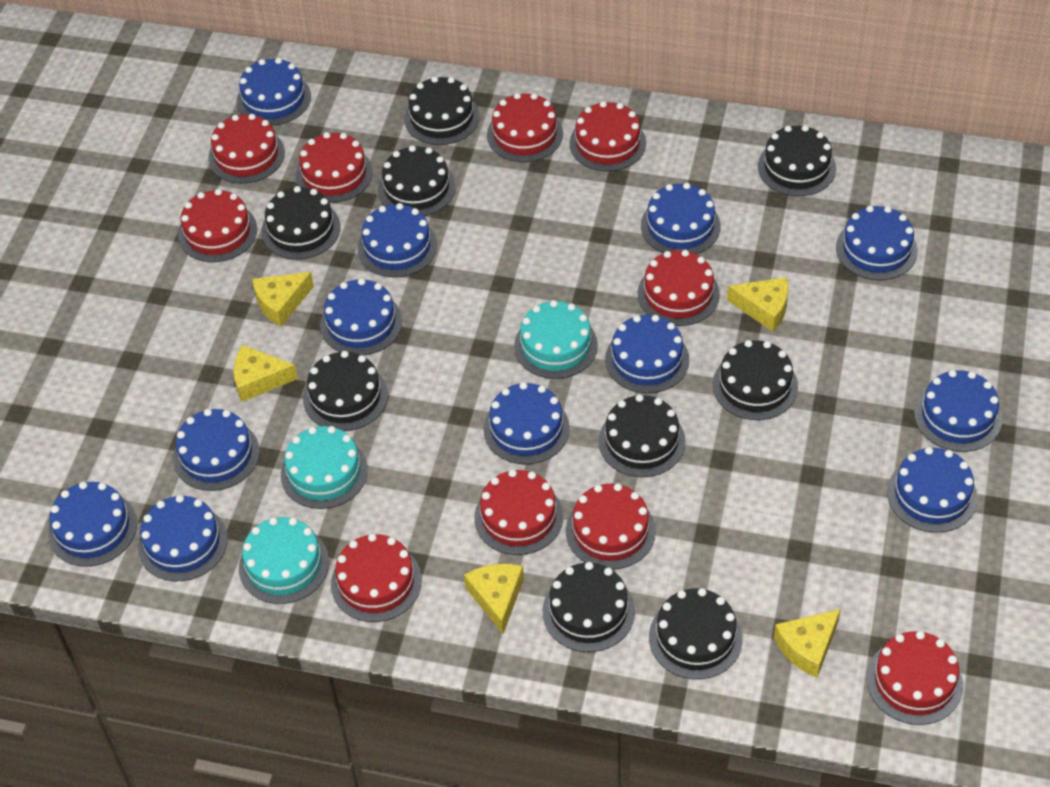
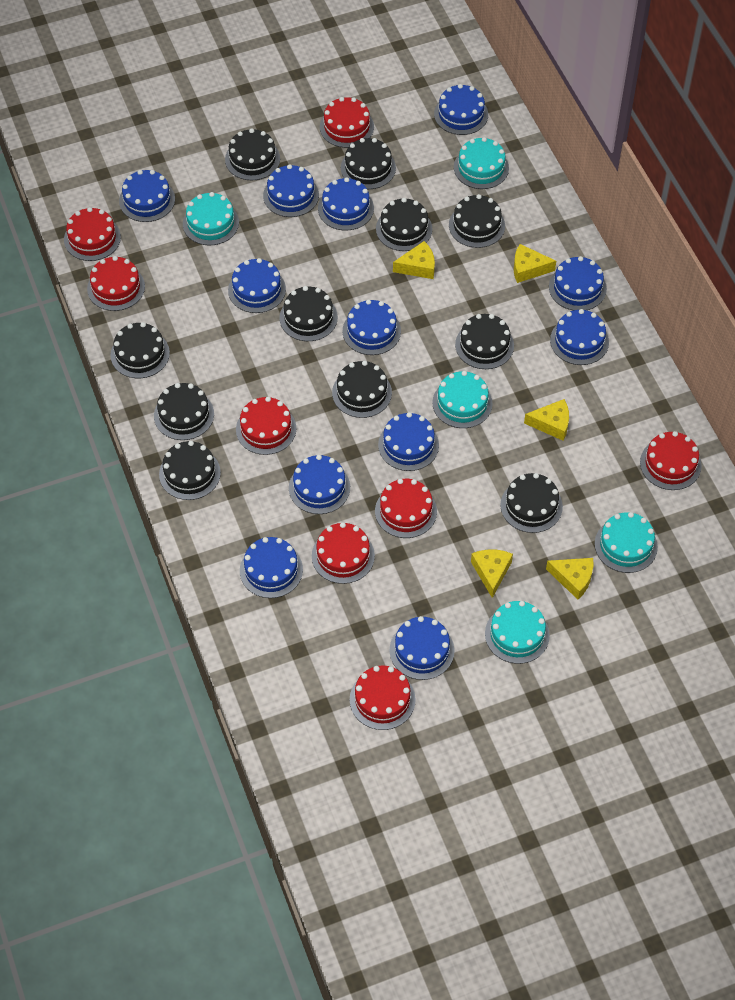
black cake: [262,186,340,260] [303,351,388,431] [378,145,456,216] [404,76,480,145] [543,562,635,652] [599,394,686,477] [649,588,743,679] [713,340,798,420] [758,125,836,196] = 9 -> [110,322,170,378] [154,383,214,440] [159,441,221,500] [225,128,280,180] [279,286,338,341] [332,361,392,418] [341,138,396,189] [376,198,432,251] [449,194,505,248] [455,314,514,369] [500,473,563,533] = 11
red cake: [178,189,257,262] [208,114,285,184] [296,132,373,203] [331,534,422,622] [474,469,563,555] [487,93,563,162] [566,483,656,569] [569,101,646,171] [638,250,720,326] [866,631,963,725] = 10 -> [64,207,121,261] [87,256,145,311] [236,397,296,455] [312,522,375,584] [320,97,374,148] [350,665,416,730] [375,479,437,538] [640,431,702,490] = 8
turquoise cake: [239,517,329,604] [281,426,368,509] [514,300,598,379] = 3 -> [183,192,239,245] [432,371,493,428] [454,137,509,189] [485,601,550,664] [595,512,658,573] = 5

